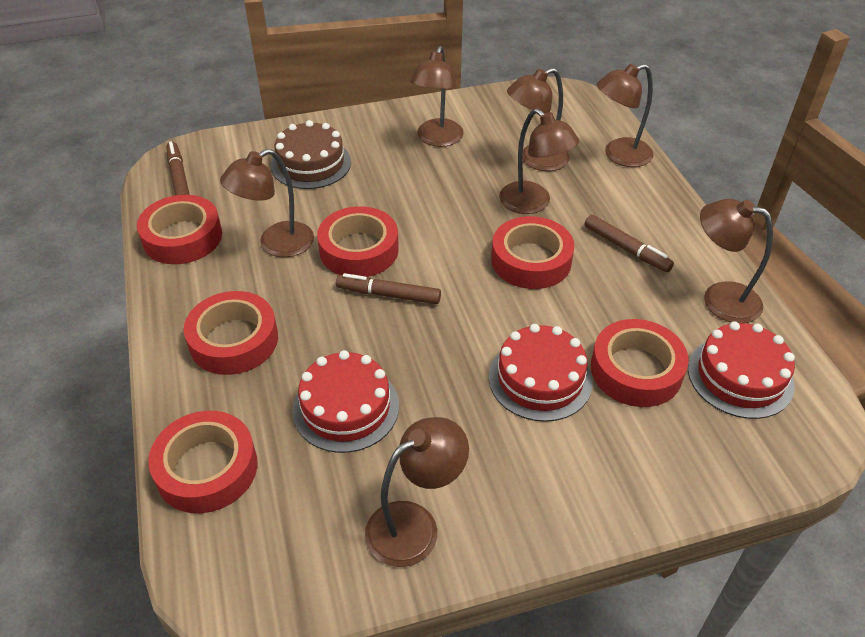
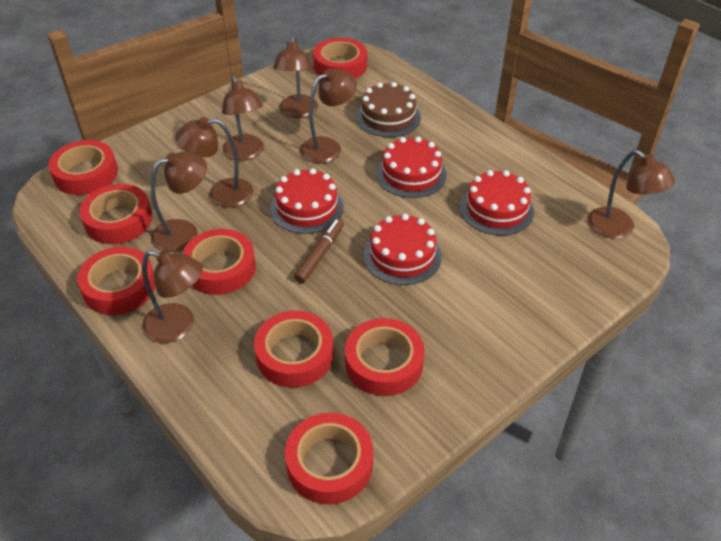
brown marker: [166,141,190,195] [336,273,441,304] [585,215,674,272] = 3 -> [294,219,344,283] = 1
red cake: [292,350,399,453] [489,324,593,422] [688,321,795,419] = 3 -> [270,168,344,234] [364,214,442,285] [376,137,447,198] [460,170,534,235] = 4
red tape: [137,195,222,264] [148,411,258,513] [184,291,278,375] [317,206,399,277] [491,216,575,289] [591,319,689,407] = 6 -> [48,140,118,195] [77,247,156,315] [80,184,152,244] [182,229,256,295] [254,311,334,388] [285,413,373,504] [313,38,367,79] [345,318,425,396] = 8

